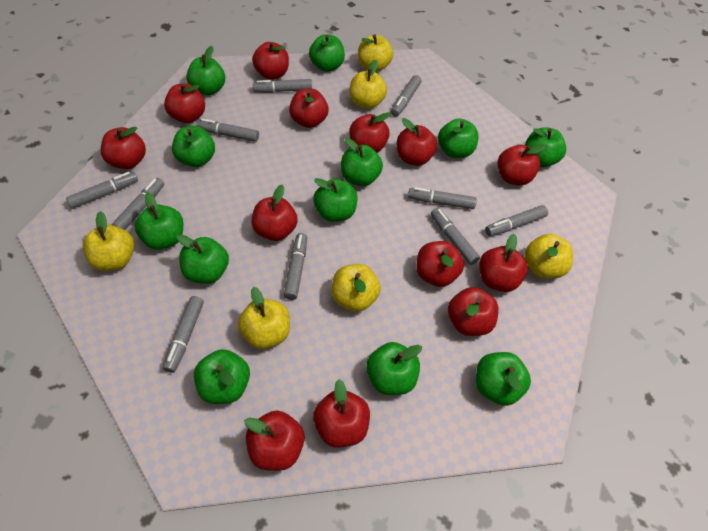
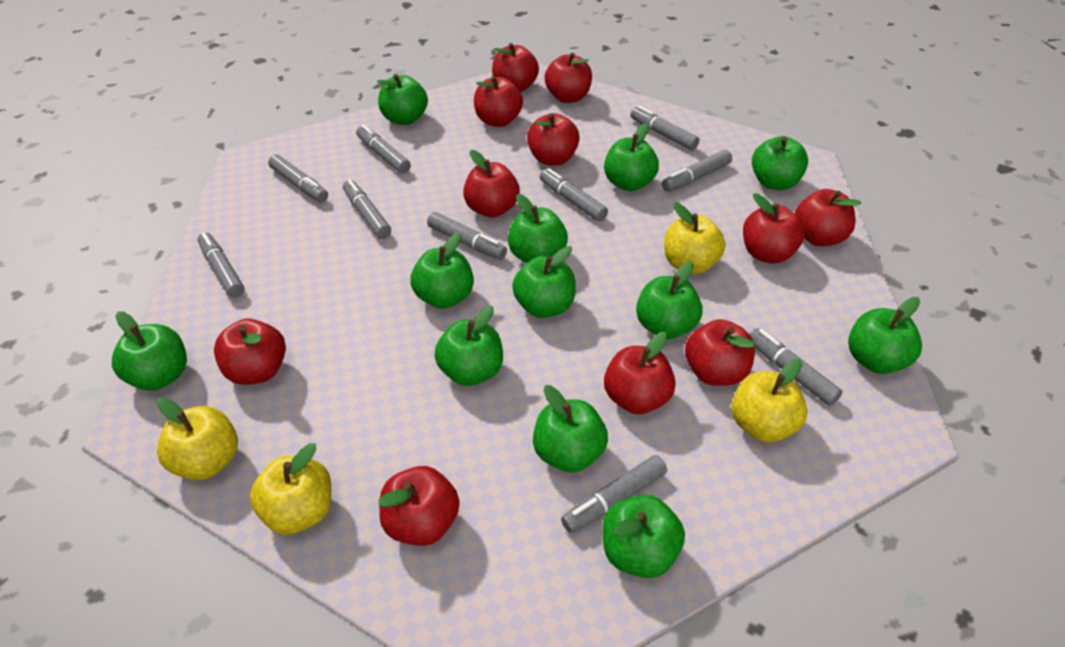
red apple: [101,127,146,169] [164,83,205,123] [244,410,305,471] [252,42,289,80] [252,185,298,241] [289,88,329,128] [313,379,370,448] [349,112,391,153] [397,118,437,166] [416,241,464,287] [448,287,499,336] [479,234,528,292] [497,144,546,185] = 13 -> [214,319,286,385] [378,466,460,546] [463,150,520,218] [474,76,523,127] [492,43,539,92] [527,113,580,166] [545,53,592,103] [604,332,676,414] [685,319,755,386] [743,194,805,263] [795,189,861,246] = 11
yellow apple: [83,211,135,271] [238,287,290,349] [332,264,381,312] [349,60,387,109] [358,34,393,72] [525,234,573,279] = 6 -> [157,397,238,480] [250,443,331,535] [664,203,725,274] [731,359,807,442] = 4

